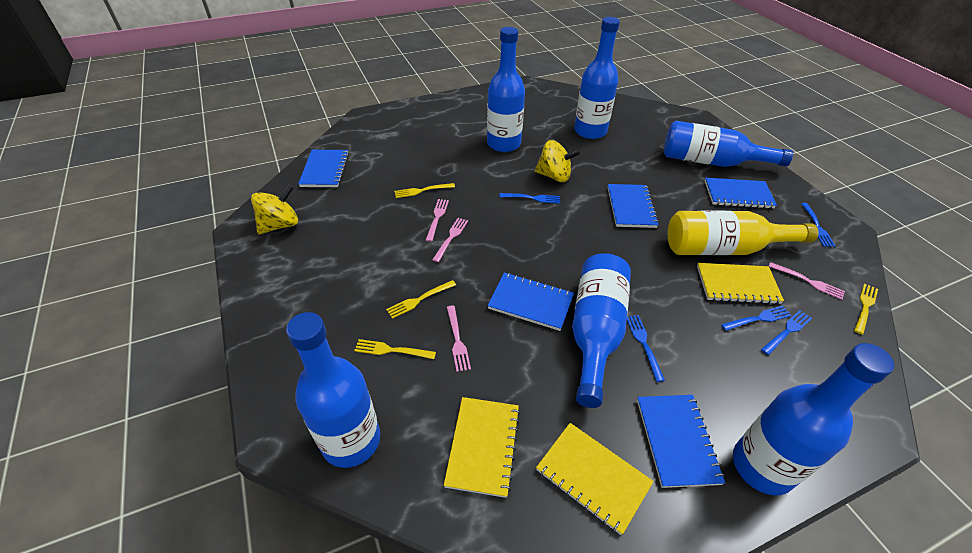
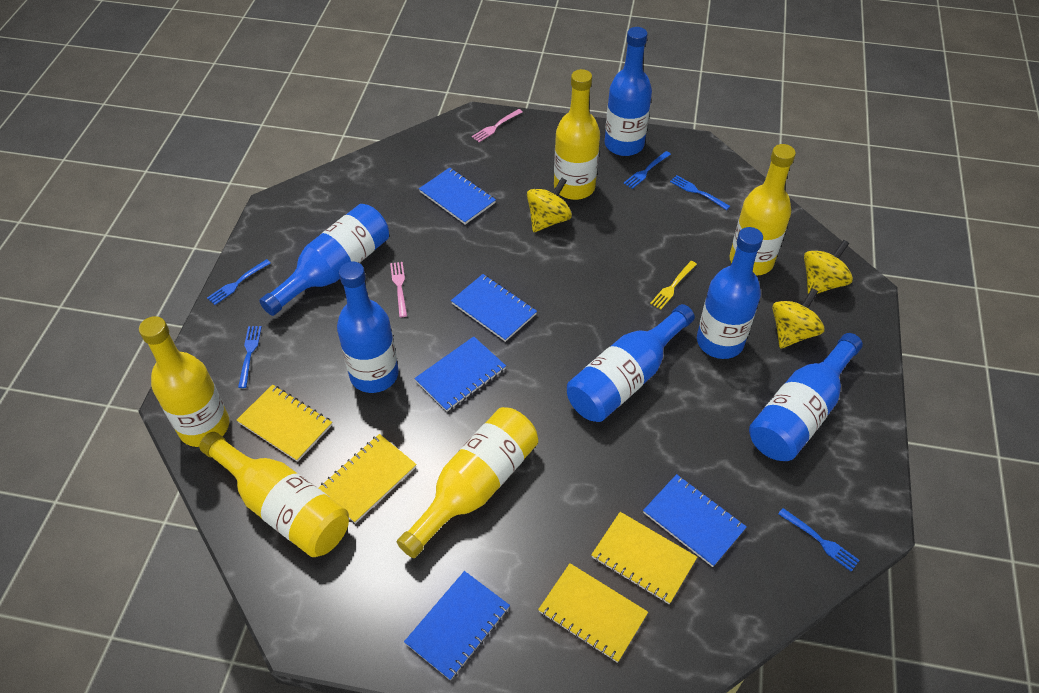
pink fork: [426,199,449,242] [432,218,468,262] [447,305,471,372] [769,262,845,300] = 4 -> [390,262,407,317] [472,109,522,142] = 2
yellow bottle: [668,211,818,255] = 1 -> [139,316,229,447] [199,432,349,557] [397,407,538,558] [554,69,600,200] [729,144,796,276] = 5
yellow fork: [354,339,436,359] [386,280,456,319] [394,183,455,198] [854,284,878,335] = 4 -> [650,261,697,310] = 1
yellow notebook: [444,397,520,498] [536,423,654,535] [697,263,784,304] = 3 -> [237,385,332,462] [319,434,417,524] [538,563,648,663] [591,512,697,604] = 4
yellow spinning top: [251,184,298,234] [535,140,581,182] = 2 -> [527,177,572,232] [772,288,825,348] [804,240,853,294] = 3

